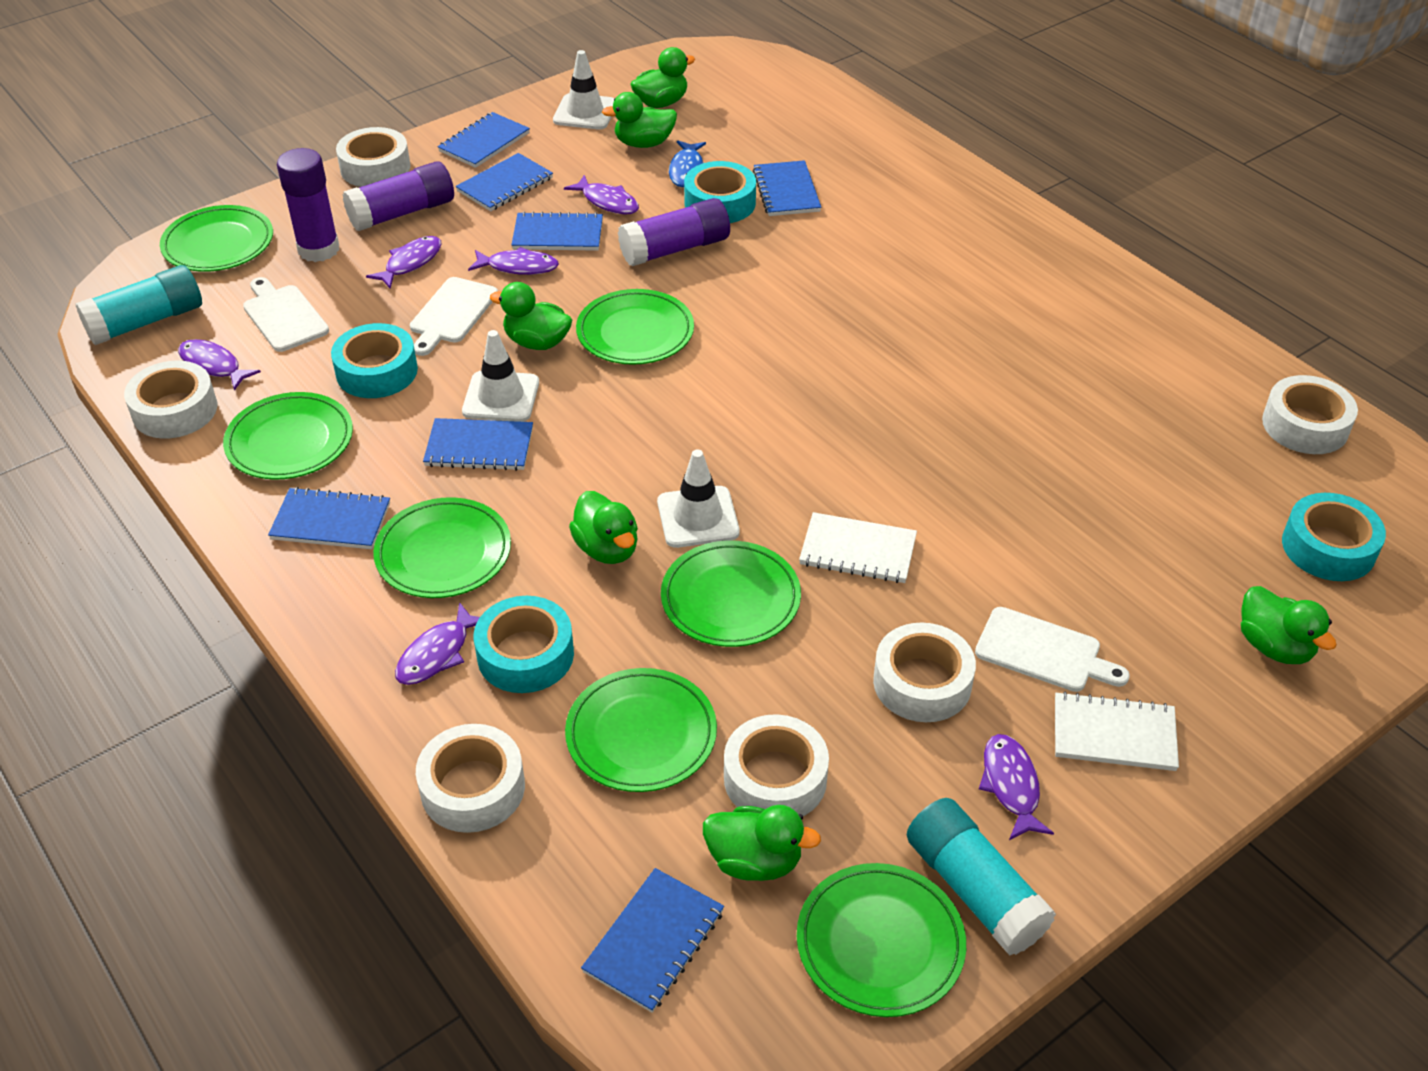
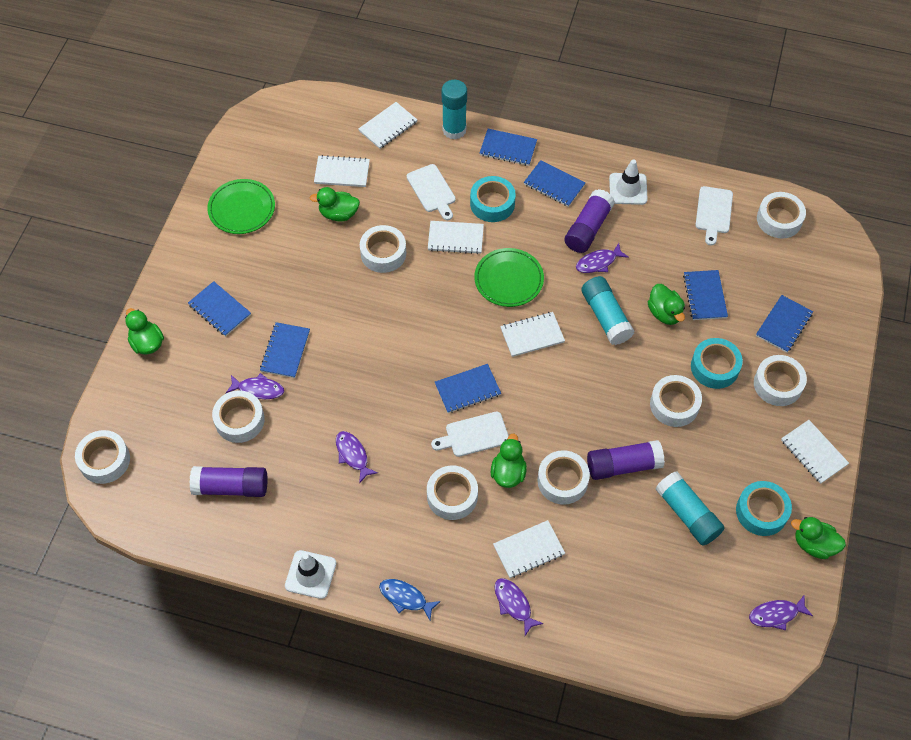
green duck: [490,282,572,350] [569,491,638,564] [602,92,677,148] [630,47,695,108] [703,805,821,881] [1241,586,1337,664] = 6 -> [125,308,164,355] [310,187,360,222] [491,433,527,488] [648,284,685,325] [791,517,846,559] = 5
green plate: [160,205,273,272] [223,392,353,480] [373,497,511,598] [565,668,717,792] [576,289,694,365] [661,541,801,647] [797,863,966,1017] = 7 -> [207,179,275,234] [474,248,544,307] = 2
purple fish: [178,339,261,391] [366,236,442,289] [395,602,480,685] [468,247,559,275] [564,175,639,215] [979,734,1054,840] = 6 -> [226,373,284,399] [336,431,378,484] [494,578,544,636] [576,243,629,273] [749,594,813,630] = 5
turquoise glue stick: [76,265,202,345] [907,798,1056,955] = 2 -> [442,80,467,140] [581,276,634,345] [655,472,724,546] = 3
turquoise tape: [331,323,418,398] [474,596,574,693] [684,161,756,223] [1282,493,1386,581] = 4 -> [470,176,516,222] [691,338,743,389] [736,481,792,536] = 3
white notebook: [799,512,917,583] [1055,691,1179,771] = 2 -> [314,155,370,187] [358,102,417,149] [428,221,484,254] [493,520,565,578] [500,312,565,357] [781,420,849,484] = 6
white tape: [124,361,217,439] [336,127,411,187] [416,724,525,833] [724,714,829,816] [873,623,976,722] [1262,375,1358,454] = 6 -> [75,430,130,484] [212,390,265,443] [360,225,406,273] [427,465,478,520] [537,450,590,505] [650,375,702,427] [754,355,807,406] [757,192,806,238] = 8
white traffic cone: [462,330,539,422] [553,50,614,129] [657,449,740,548] = 3 -> [285,550,336,599] [609,159,648,205] = 2

